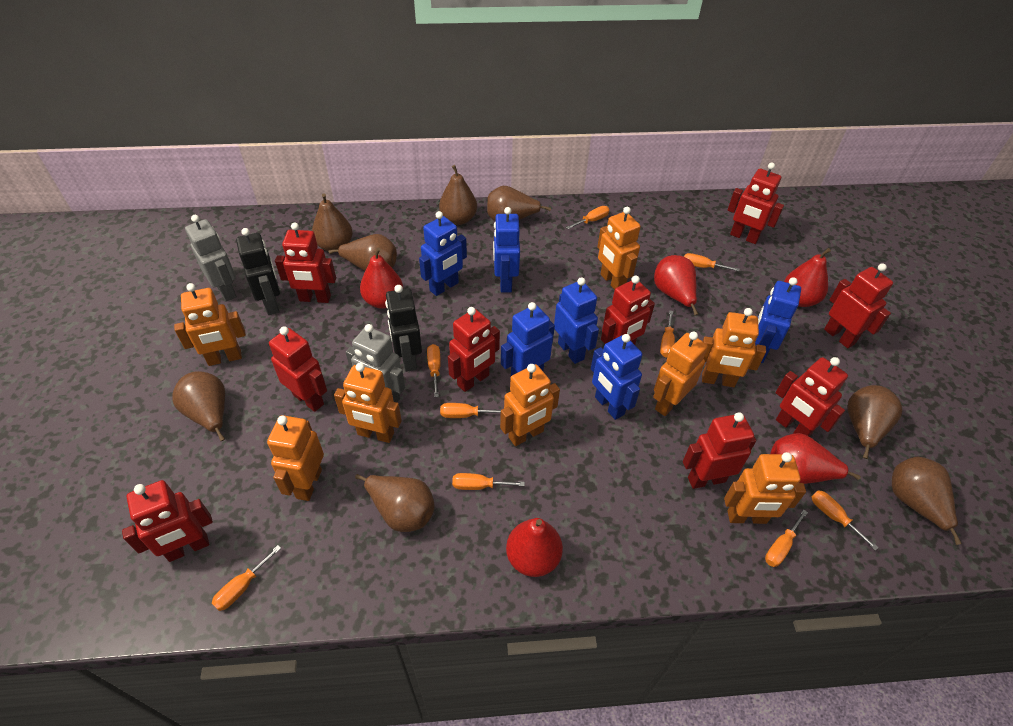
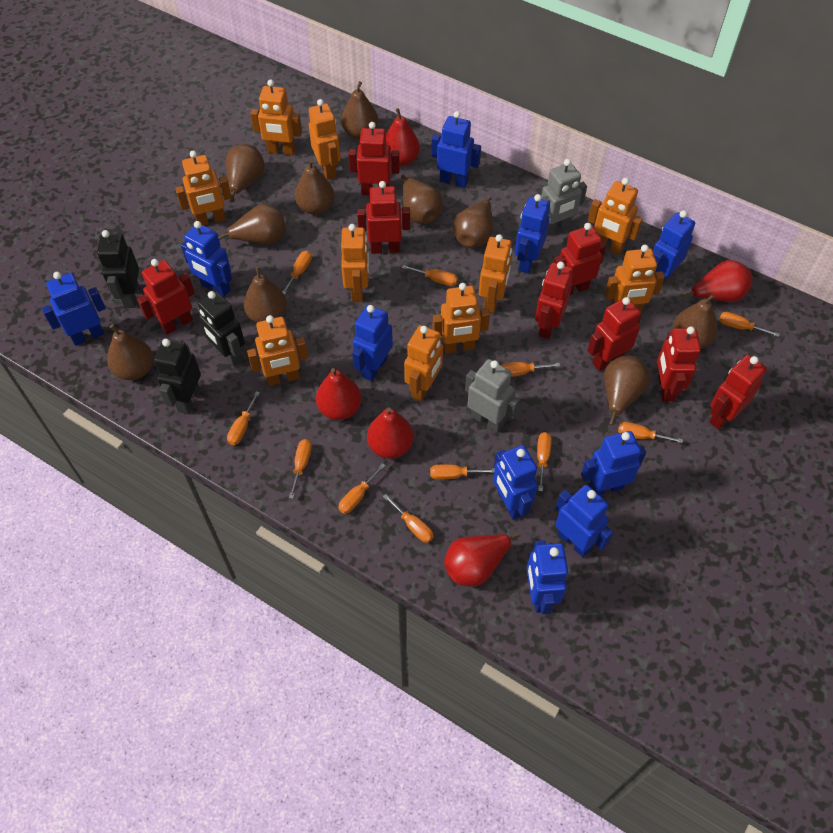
black robot: [236,228,280,315] [385,285,422,372] = 2 -> [97,230,139,308] [154,339,201,414] [198,291,245,367] = 3
blue robot: [419,211,467,296] [493,207,520,293] [501,302,555,376] [554,277,599,364] [591,334,642,420] [755,277,801,363] = 6 -> [42,272,106,346] [181,221,232,297] [352,305,393,381] [431,111,481,188] [493,445,538,520] [515,194,550,274] [526,540,568,614] [555,485,613,557] [581,431,646,495] [653,210,695,283] = 10
brown pear: [172,371,225,441] [312,193,353,251] [328,234,397,271] [355,474,435,532] [439,165,477,225] [487,186,551,221] [847,385,903,459] [892,457,962,545] = 8 -> [107,324,153,380] [218,204,286,245] [226,144,264,202] [243,266,287,323] [295,159,334,215] [341,81,378,139] [401,175,443,224] [453,196,493,248] [604,355,650,425] [673,294,718,348] = 10
orange robot: [174,283,246,366] [267,415,324,501] [334,363,402,443] [500,364,560,446] [597,207,641,290] [653,332,708,416] [702,308,766,387] [724,452,806,524] = 8 -> [175,151,232,225] [247,315,308,386] [250,79,302,155] [309,99,341,180] [341,224,369,302] [404,325,443,401] [432,283,490,353] [479,234,512,313] [588,178,643,255] [605,245,665,312] = 10
orange screwdriver: [212,545,281,611] [427,344,441,397] [440,403,501,418] [452,473,525,490] [566,206,610,229] [660,310,675,358] [684,253,739,271] [765,509,808,567] [812,490,878,550] = 9 -> [227,391,260,445] [283,251,312,295] [289,439,312,499] [338,463,386,514] [383,494,434,543] [402,265,458,286] [430,464,495,480] [501,362,560,377] [537,432,552,491] [618,422,683,443] [719,312,780,337] = 11
red robot: [122,480,213,562] [269,326,327,412] [275,222,336,303] [448,307,500,392] [601,276,655,345] [683,412,756,489] [727,162,784,244] [776,357,848,437] [824,263,893,348] = 9 -> [137,259,195,335] [348,122,400,195] [357,181,410,254] [535,262,573,339] [554,223,606,295] [587,297,641,371] [657,326,701,402] [709,355,767,430] = 8

